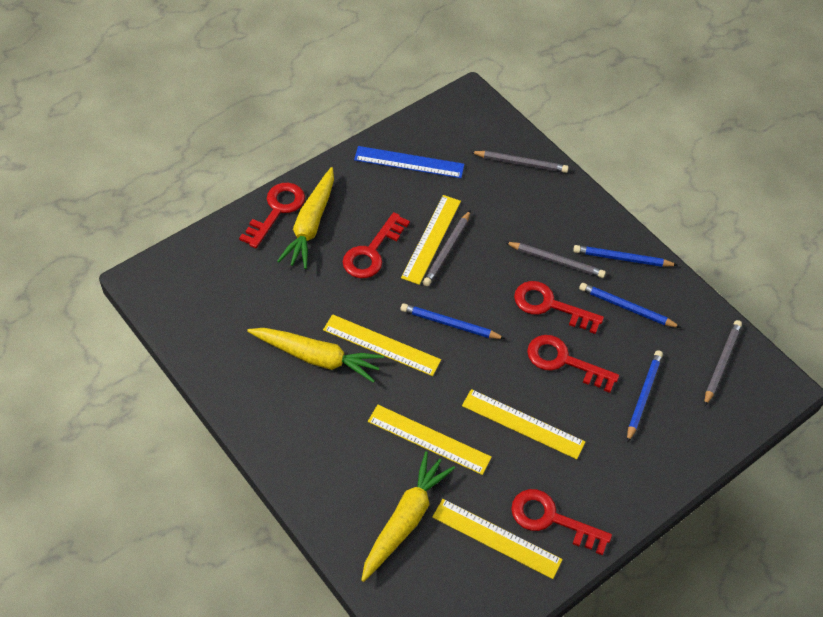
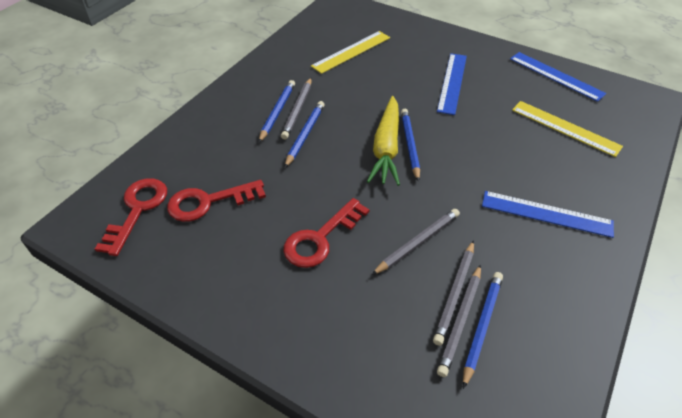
blue ruler: [354,146,464,178] = 1 -> [437,53,467,115] [482,191,614,238] [510,52,607,102] = 3
red key: [239,183,305,248] [343,212,410,278] [511,489,612,555] [514,281,604,334] [527,335,619,393] = 5 -> [95,178,167,256] [167,180,266,222] [283,198,370,268] = 3
yellow carrot: [247,328,384,383] [277,167,334,269] [361,451,455,582] = 3 -> [367,96,400,186] = 1
yellow ruler: [323,314,441,376] [368,405,492,475] [401,195,461,285] [432,499,563,579] [462,389,585,459] = 5 -> [311,31,390,74] [512,101,623,157] = 2

